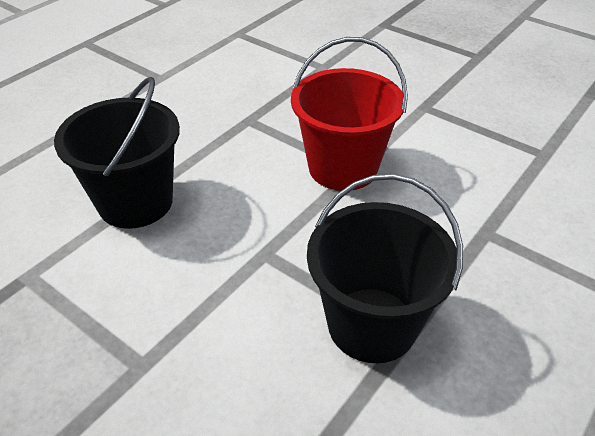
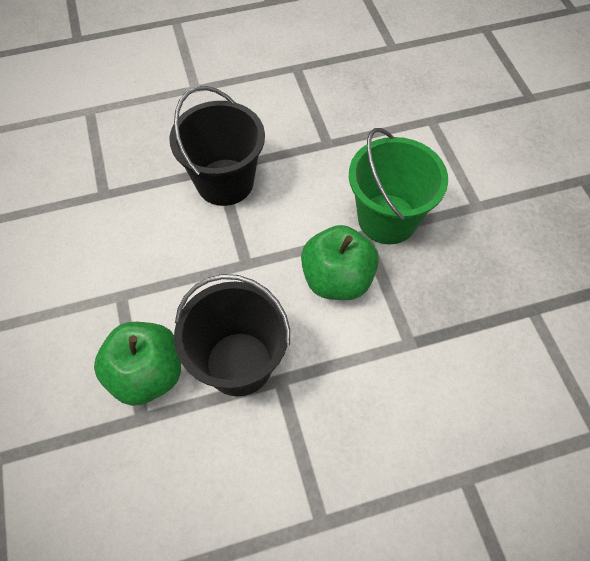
green apple: none = 0 -> [94,322,181,406] [301,225,379,300] = 2
green bucket: none = 0 -> [349,128,448,244] = 1
red bucket: [291,37,408,191] = 1 -> none = 0

